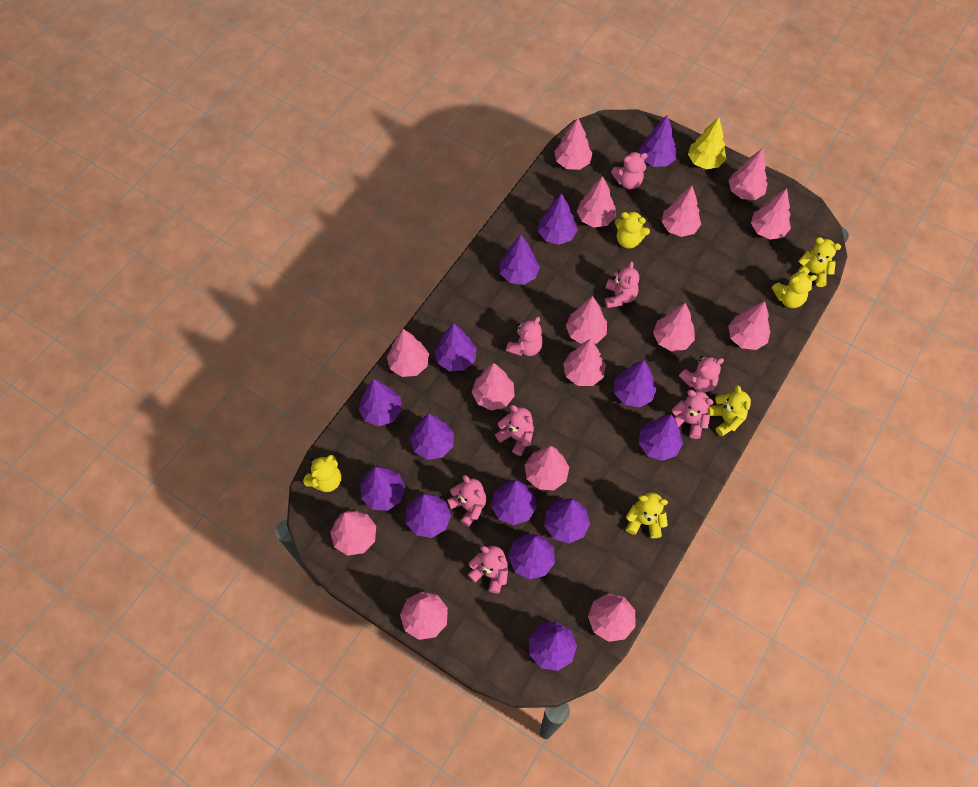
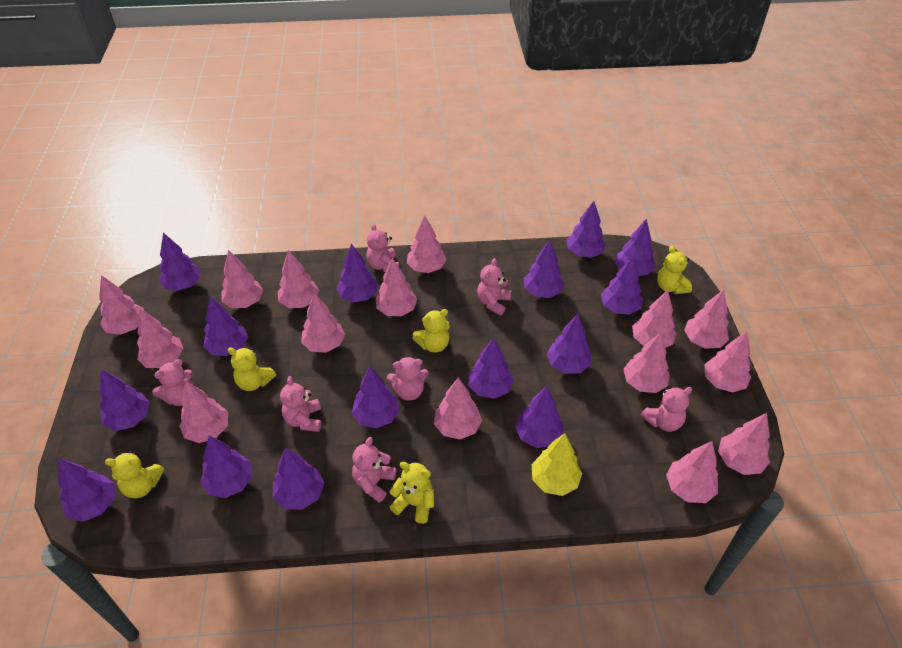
pink teddy bear: [447,475,487,527] [467,546,508,594] [495,405,534,456] [506,317,543,356] [605,261,639,308] [611,152,648,189] [672,390,714,439] [679,356,724,393] = 8 -> [153,359,193,406] [280,376,321,432] [352,437,396,503] [366,224,399,272] [387,357,429,401] [477,258,511,315] [641,387,692,432] = 7
purple tree: [358,379,402,426] [361,466,406,511] [406,493,451,538] [410,414,454,460] [434,323,477,371] [491,480,537,525] [500,235,540,285] [508,534,555,579] [529,621,577,671] [538,193,578,245] [544,498,590,543] [614,360,657,407] [639,115,677,167] [639,415,683,461] = 14 -> [58,459,115,522] [99,369,150,431] [159,233,201,291] [200,435,253,498] [203,296,248,356] [273,447,324,510] [336,244,377,302] [352,367,400,428] [468,337,514,399] [515,386,563,448] [524,240,564,298] [547,314,591,374] [566,201,605,258] [601,256,643,315] [615,219,655,276] = 15
yellow teddy bear: [303,455,341,492] [615,211,650,249] [626,493,668,538] [708,385,751,437] [772,270,817,308] [798,237,841,287] = 6 -> [105,451,164,499] [228,348,276,391] [389,462,434,524] [412,309,450,353] [657,246,692,294] = 5

